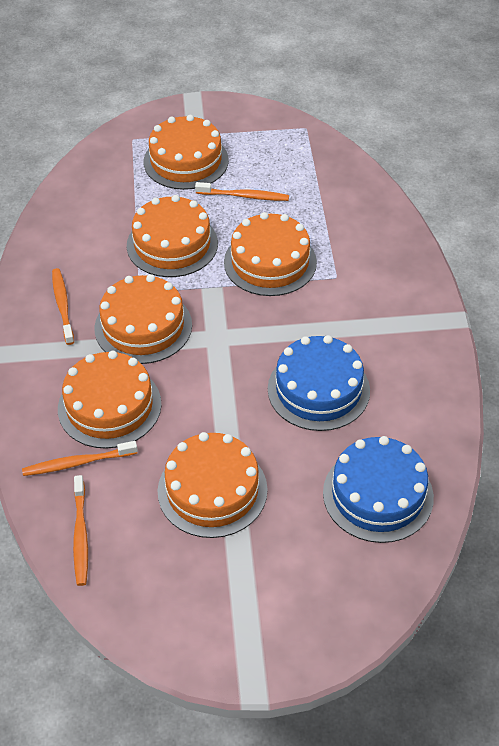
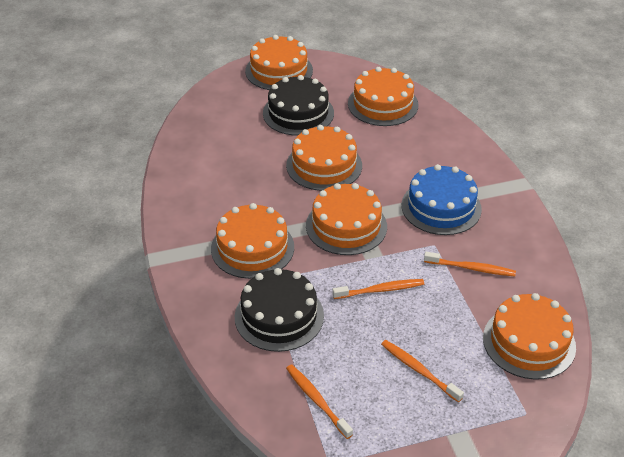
black cake: none = 0 -> [235,268,324,352] [263,75,334,136] = 2
blue cake: [268,335,370,431] [323,436,434,543] = 2 -> [401,164,482,235] = 1

